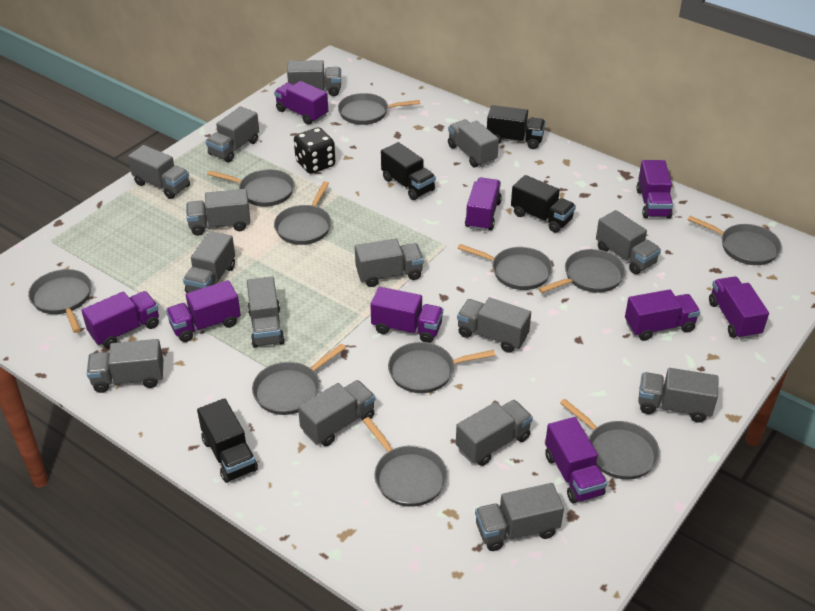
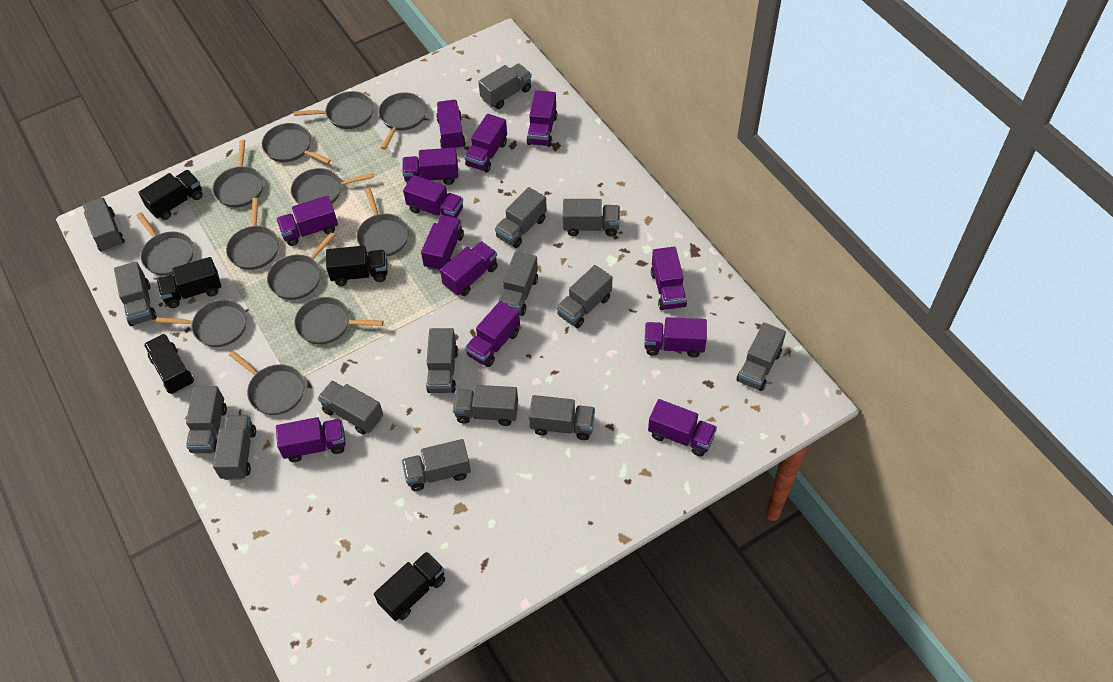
black dice: [294,127,335,174] = 1 -> none = 0
black truck: [197,398,258,483] [381,142,436,200] [487,105,545,149] [511,175,576,233] = 4 -> [138,170,203,220] [144,334,194,394] [157,257,221,308] [326,246,387,286] [374,552,445,621] = 5
grey pan: [28,269,91,333] [207,169,294,207] [252,343,346,415] [274,181,331,245] [338,93,420,125] [363,417,447,507] [388,342,495,393] [458,244,553,290] [538,249,626,293] [560,399,660,480] [688,216,782,265] = 11 -> [136,213,194,276] [156,300,247,347] [213,140,263,207] [226,198,279,270] [229,351,305,415] [262,123,331,164] [267,232,335,300] [291,168,374,204] [294,91,374,129] [294,297,384,344] [357,188,409,257] [378,92,427,150] = 12
purple truck: [81,291,159,348] [166,280,241,342] [274,81,328,125] [370,287,443,343] [465,177,502,231] [545,417,607,503] [625,289,700,341] [636,160,673,219] [709,276,769,339] = 9 -> [276,195,338,246] [276,417,346,462] [402,148,458,185] [403,175,463,218] [421,215,464,272] [436,100,466,150] [440,241,498,296] [464,114,507,173] [465,301,520,367] [526,90,557,147] [644,317,707,358] [648,399,717,457] [651,247,687,310] = 13

